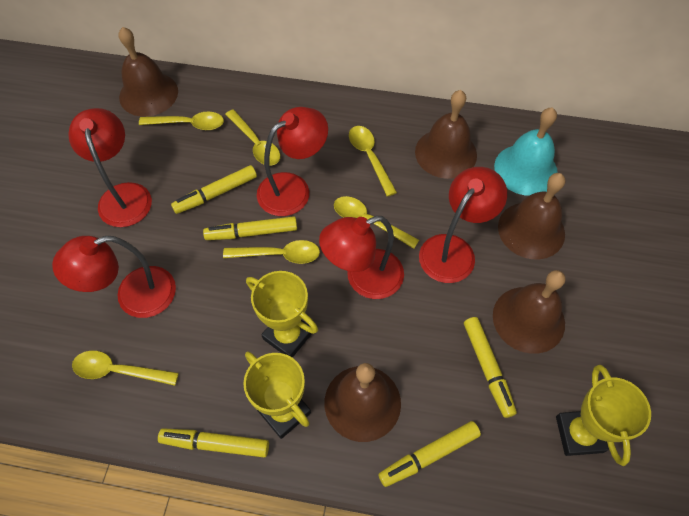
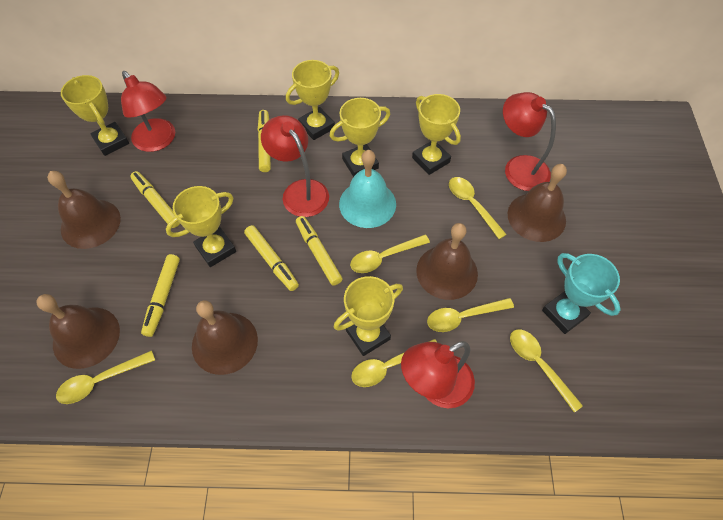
red lamp: [52,236,176,318] [68,108,152,227] [257,107,328,216] [319,216,404,299] [419,167,507,283] = 5 -> [121,71,175,152] [261,115,329,217] [401,341,475,408] [503,92,556,191] = 4
turquoise trophy: none = 0 -> [542,253,621,334] = 1
yellow trophy: [243,351,311,439] [246,271,318,358] [556,365,651,466] = 3 -> [61,75,129,156] [166,186,236,267] [286,60,339,140] [330,98,390,177] [334,276,403,356] [412,94,461,175] = 6

